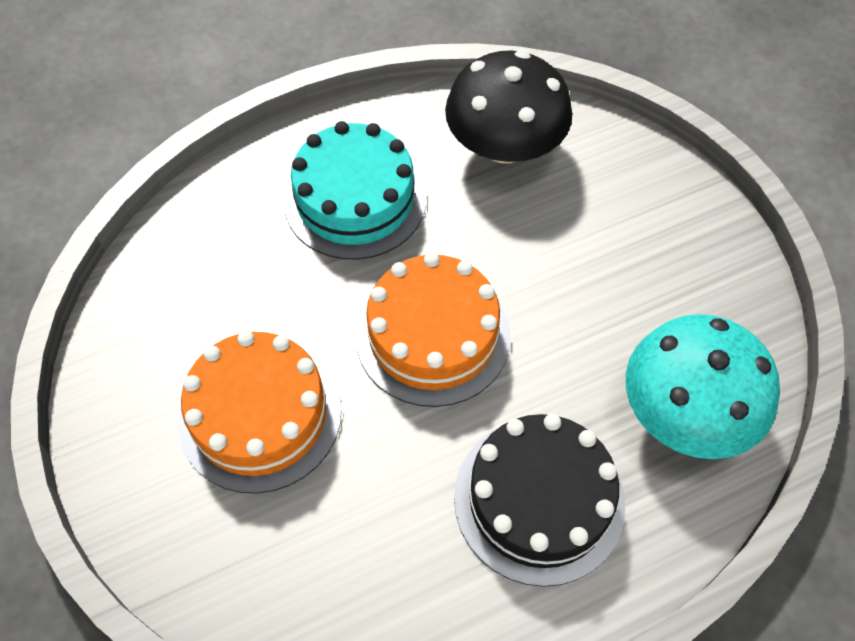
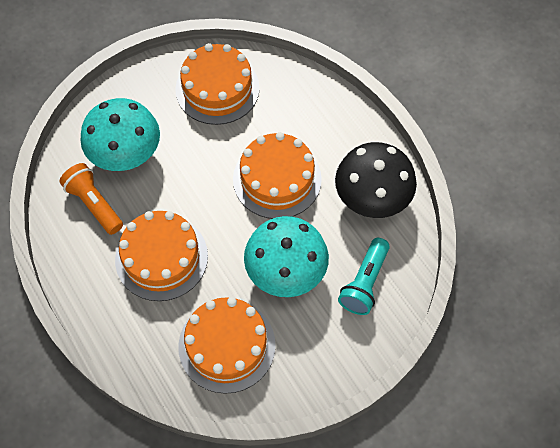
black cake: [454,414,625,587] = 1 -> none = 0
orange cake: [178,331,342,494] [355,252,511,407] = 2 -> [115,211,208,301] [176,43,260,125] [178,297,276,394] [233,132,322,219] = 4
orange flashlight: none = 0 -> [59,163,123,235] = 1
turquoise cake: [284,121,426,260] = 1 -> none = 0
turquoise flashlight: none = 0 -> [338,238,390,315] = 1
turquoise mushroom: [626,314,780,459] = 1 -> [80,98,160,171] [244,216,329,297] = 2

